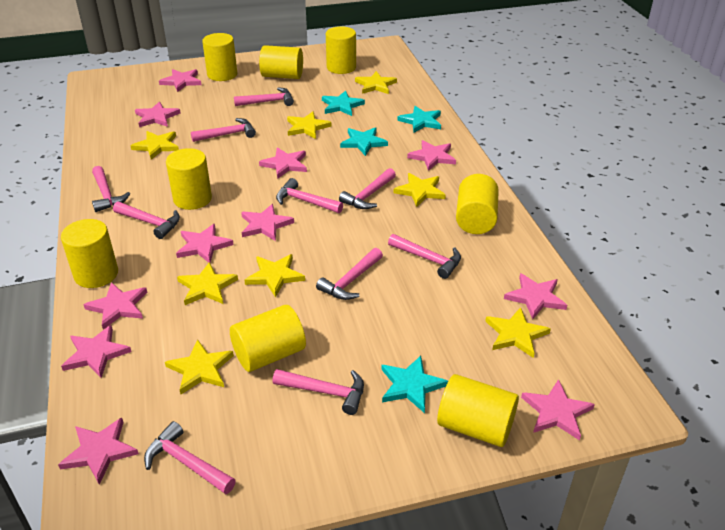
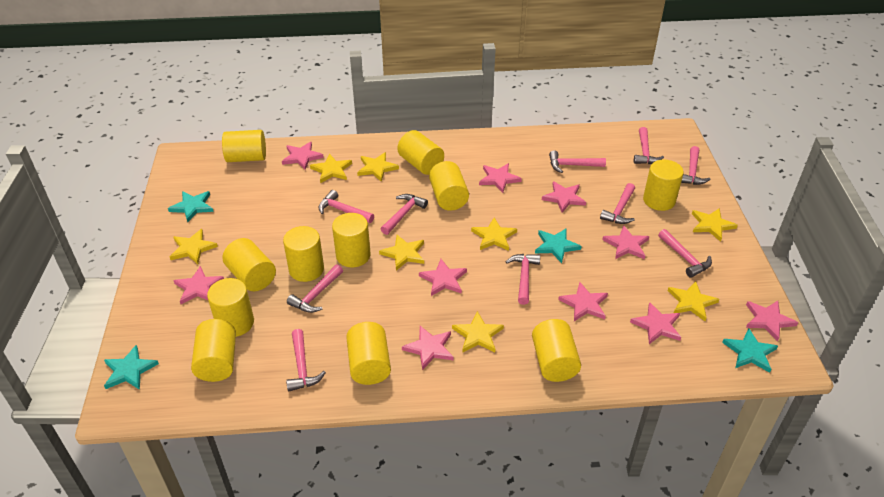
pink star: [58,418,139,485] [61,325,132,378] [83,282,147,330] [135,101,181,127] [159,69,201,92] [176,224,234,263] [241,204,294,241] [259,147,307,179] [407,140,456,171] [504,273,567,319] [521,379,595,440] = 11 -> [173,266,224,304] [282,141,324,170] [402,326,453,370] [419,259,467,296] [479,163,522,193] [542,181,586,213] [558,282,608,321] [602,225,649,259] [630,302,681,344] [746,301,798,341] = 10
yellow cylinder: [61,219,118,288] [166,148,212,210] [202,33,237,81] [230,305,306,372] [259,45,303,79] [326,26,356,74] [437,374,519,447] [456,174,499,234] = 8 -> [191,319,236,382] [207,278,254,337] [222,130,266,162] [222,238,276,291] [283,226,324,282] [332,213,370,267] [346,322,391,385] [397,130,444,175] [429,161,469,211] [532,319,581,382] [643,160,684,211] = 11

